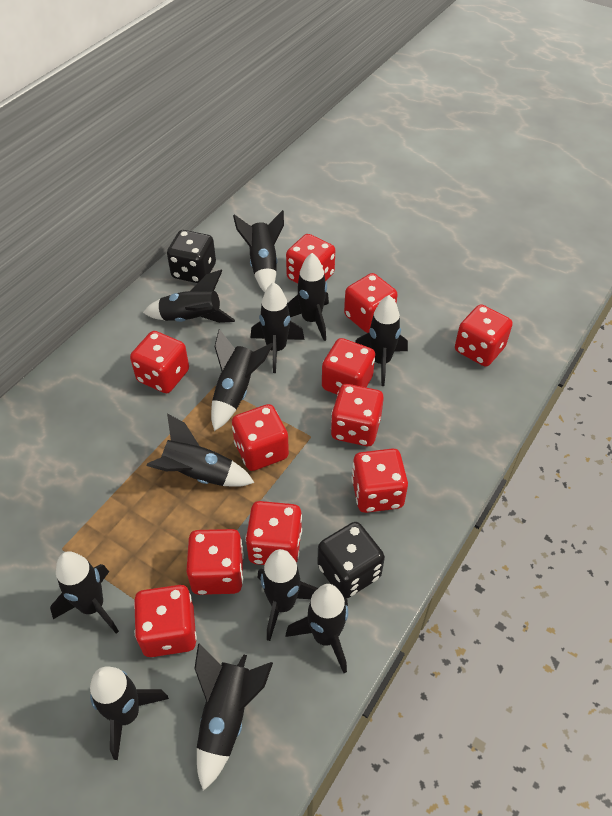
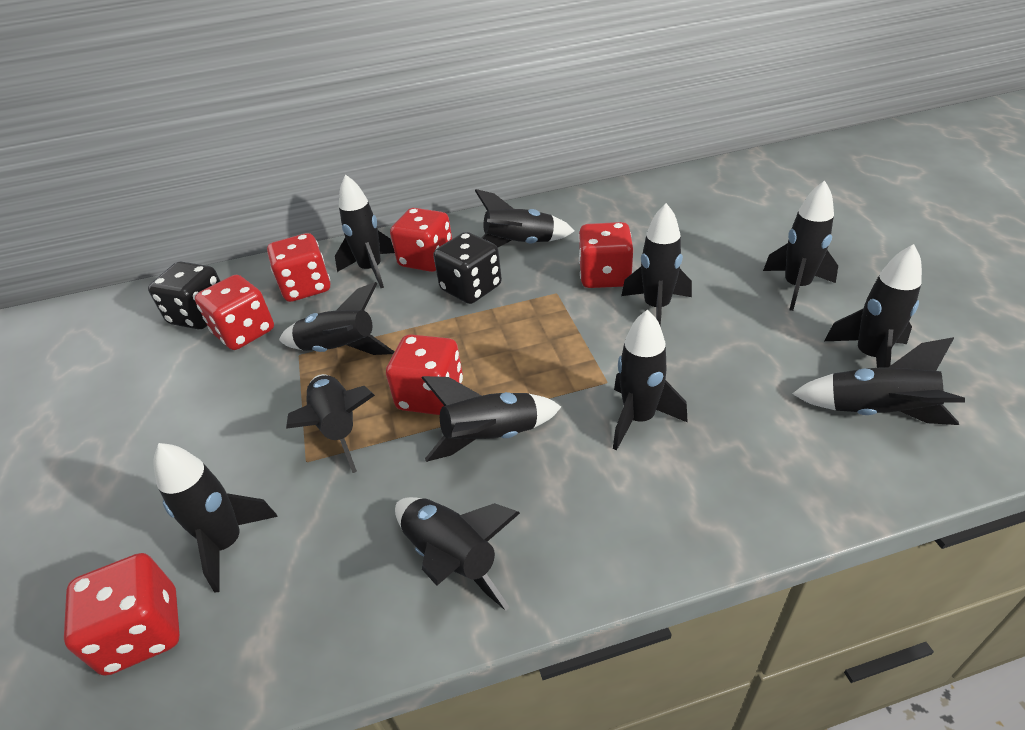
red dice: [130,331,189,393] [134,585,197,657] [186,529,244,595] [232,404,289,471] [245,501,302,565] [286,234,335,283] [322,338,375,394] [331,384,384,446] [344,273,398,333] [352,448,408,513] [455,304,513,367] = 11 -> [64,553,180,676] [195,275,274,350] [267,233,330,302] [386,334,463,415] [390,208,452,272] [578,222,633,288] = 6

